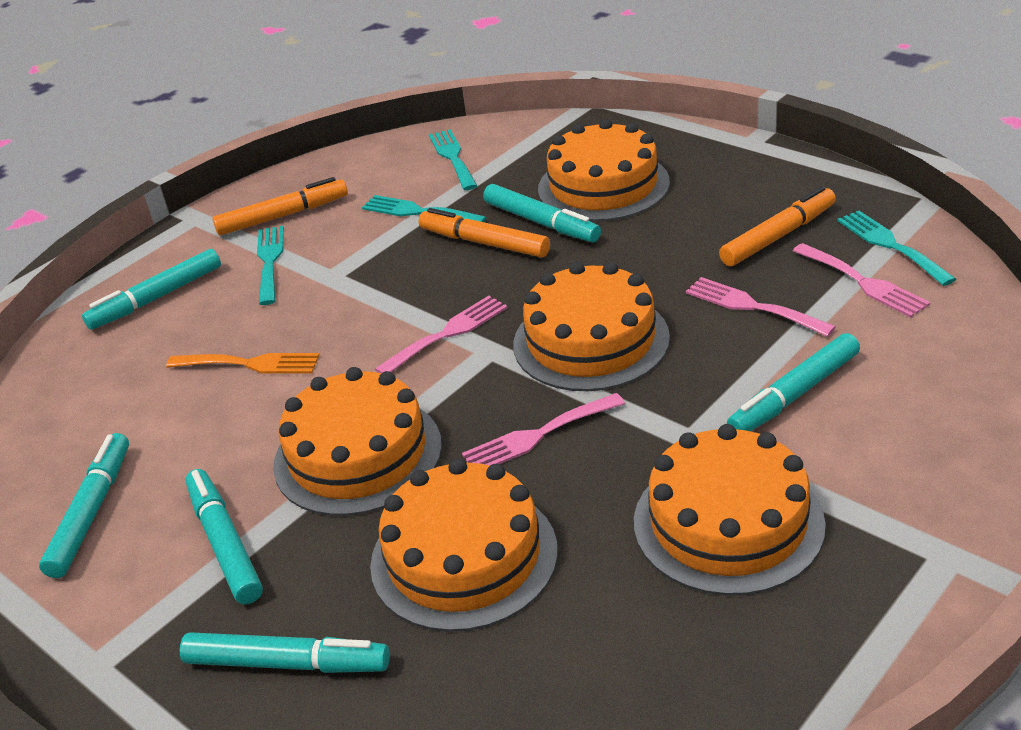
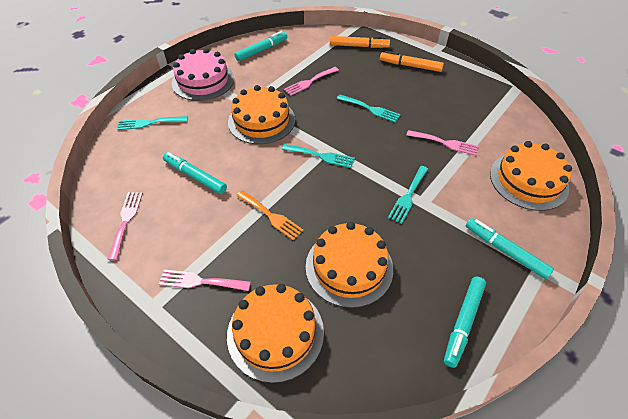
orange cake: [273,367,442,516] [370,458,558,632] [513,262,670,391] [538,119,670,222] [634,424,826,596] = 5 -> [227,284,324,383] [228,85,295,144] [306,222,393,308] [490,141,572,211] = 4
orange marker: [213,177,348,236] [419,208,550,257] [719,186,836,266] = 3 -> [330,36,390,48] [380,51,444,72] = 2
pink cake: none = 0 -> [172,48,234,101] = 1
turquoise marker: [39,433,129,578] [82,249,221,330] [180,632,390,673] [185,469,263,604] [483,184,601,242] [727,333,860,431] = 6 -> [163,152,227,194] [234,31,287,61] [444,277,486,368] [466,218,554,279] = 4

